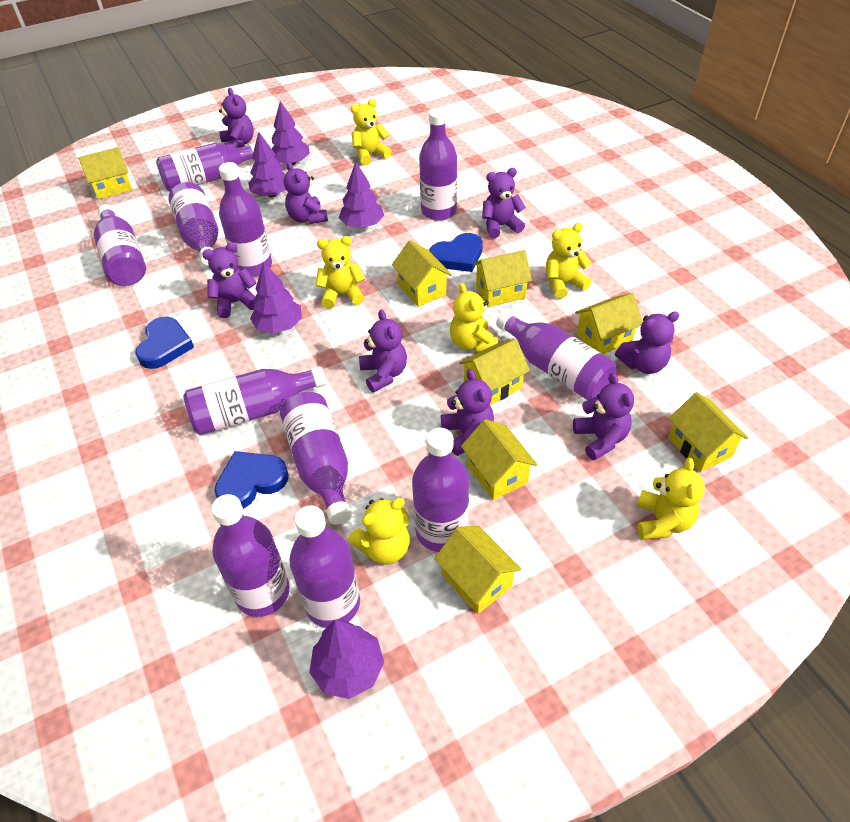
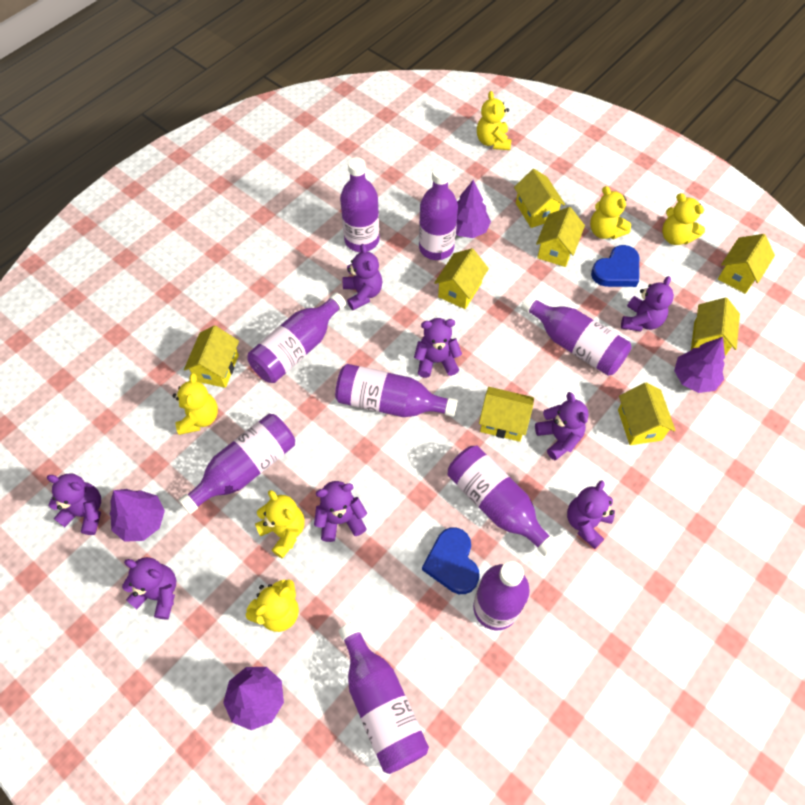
blue heart: [135,317,194,369] [215,451,289,509] [430,233,483,272] = 3 -> [422,527,480,594] [591,245,639,287] = 2
purple bottle: [94,204,146,286] [156,143,256,192] [168,182,218,266] [183,366,326,435] [212,494,290,617] [219,162,272,277] [280,392,352,525] [289,506,360,628] [412,428,469,552] [419,108,457,221] [496,311,616,400] = 11 -> [178,414,295,514] [248,293,346,383] [335,364,458,417] [339,621,429,774] [340,157,380,252] [419,166,458,260] [448,446,558,556] [473,561,530,630] [521,295,631,376] = 9
purple tree: [248,132,286,197] [250,262,302,334] [272,101,310,165] [309,620,384,699] [339,161,384,228] = 5 -> [110,489,165,542] [223,667,284,730] [456,180,491,238] [674,337,725,393] = 4

